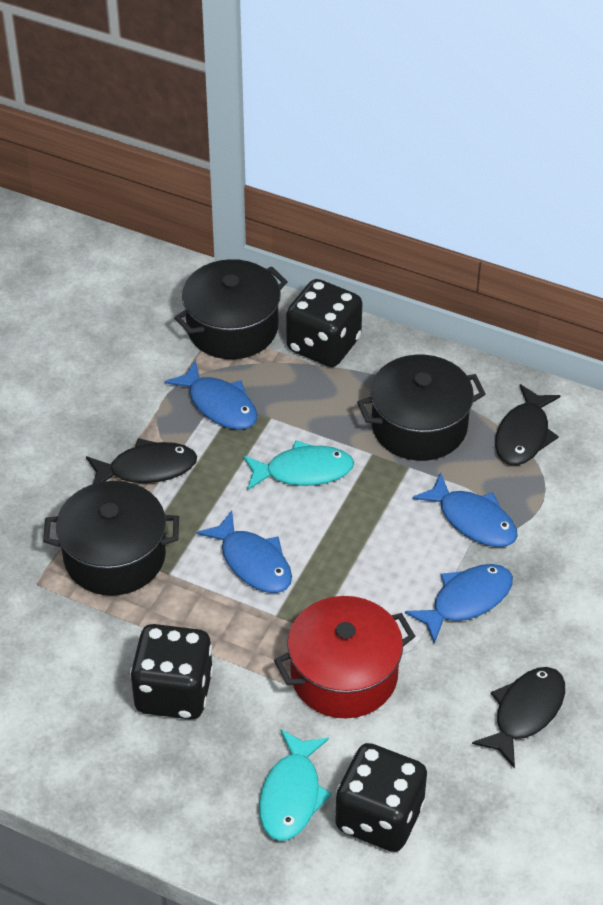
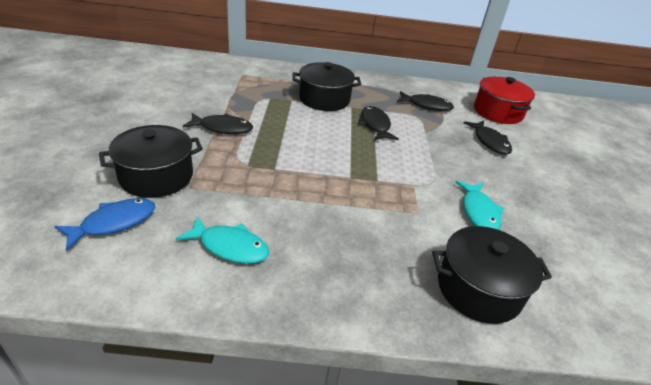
black dice: [130,624,213,719] [286,279,362,367] [335,743,427,852] = 3 -> none = 0
black fish: [86,438,197,484] [472,667,565,769] [495,384,561,465] = 3 -> [183,113,253,134] [358,106,399,140] [397,91,454,111] [463,121,512,155] = 4
blue fish: [165,360,257,430] [196,510,292,593] [405,564,513,644] [412,472,518,547] = 4 -> [54,198,155,251] = 1

